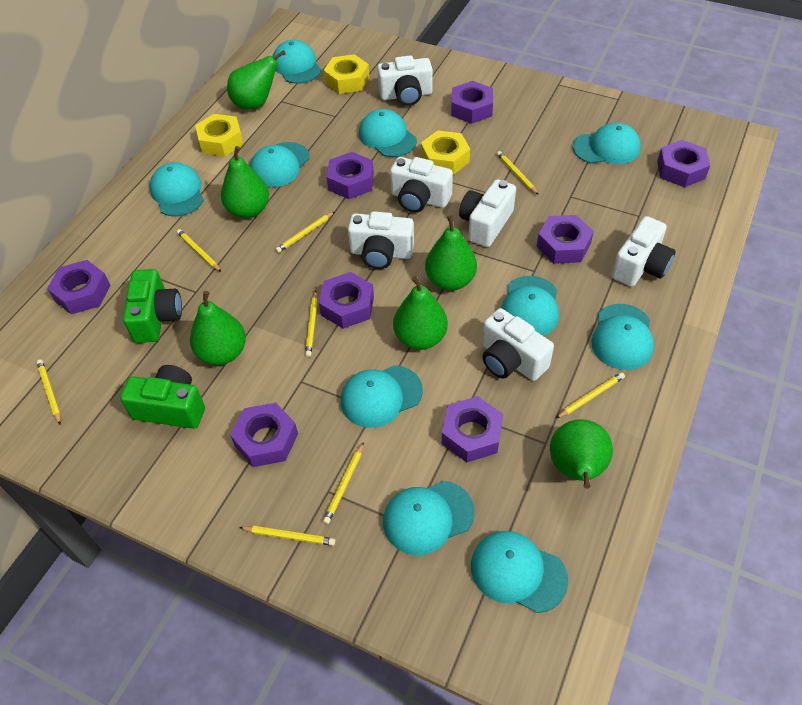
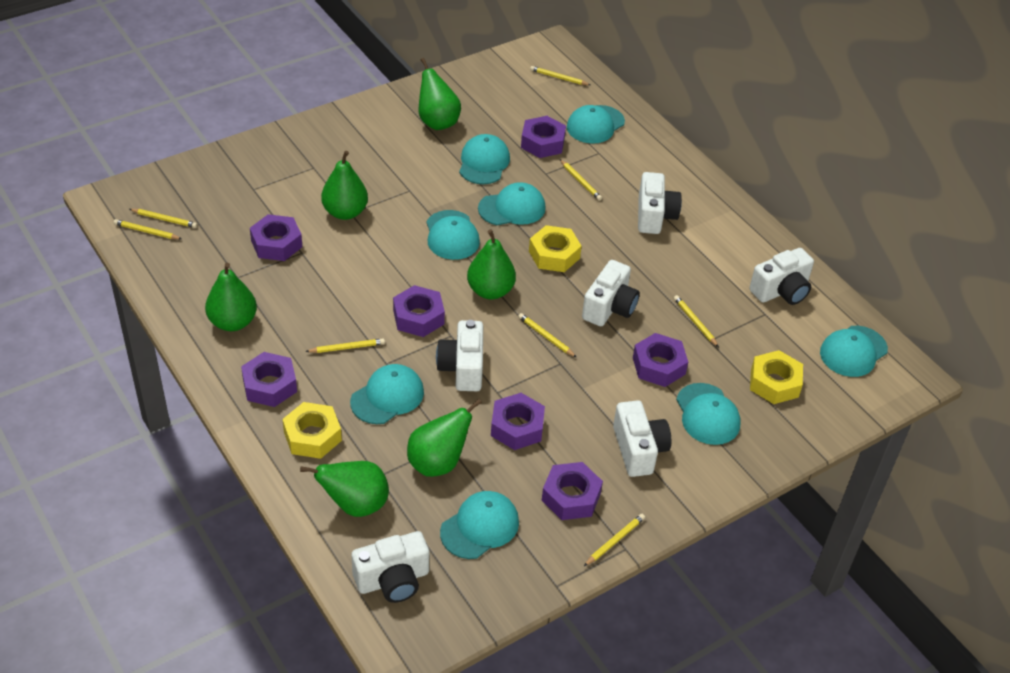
green camera: [120,365,205,429] [123,269,182,343] = 2 -> none = 0
purple nut: [47,260,110,314] [230,403,298,467] [319,272,374,329] [327,152,374,199] [442,396,503,462] [451,81,493,124] [537,215,594,264] [657,140,710,187] = 8 -> [241,352,297,407] [250,214,302,261] [393,285,445,337] [491,393,545,450] [521,116,566,158] [542,462,603,520] [633,333,688,387] = 7
turquoise cap: [150,162,204,216] [250,142,309,187] [273,40,321,84] [341,365,423,428] [359,109,417,157] [383,481,475,555] [471,531,568,613] [501,276,559,336] [573,123,641,164] [591,304,654,370] = 10 -> [350,364,424,424] [426,210,480,260] [440,491,519,559] [459,134,510,184] [478,182,546,225] [567,105,625,144] [676,383,740,445] [820,326,888,377] = 8

